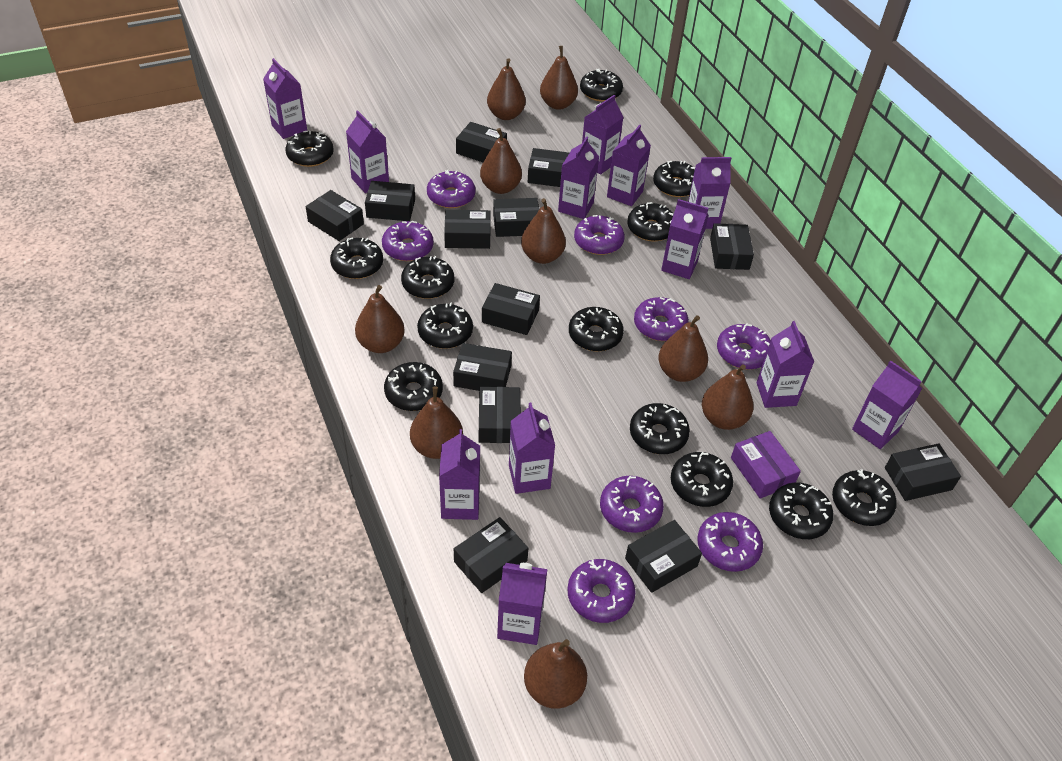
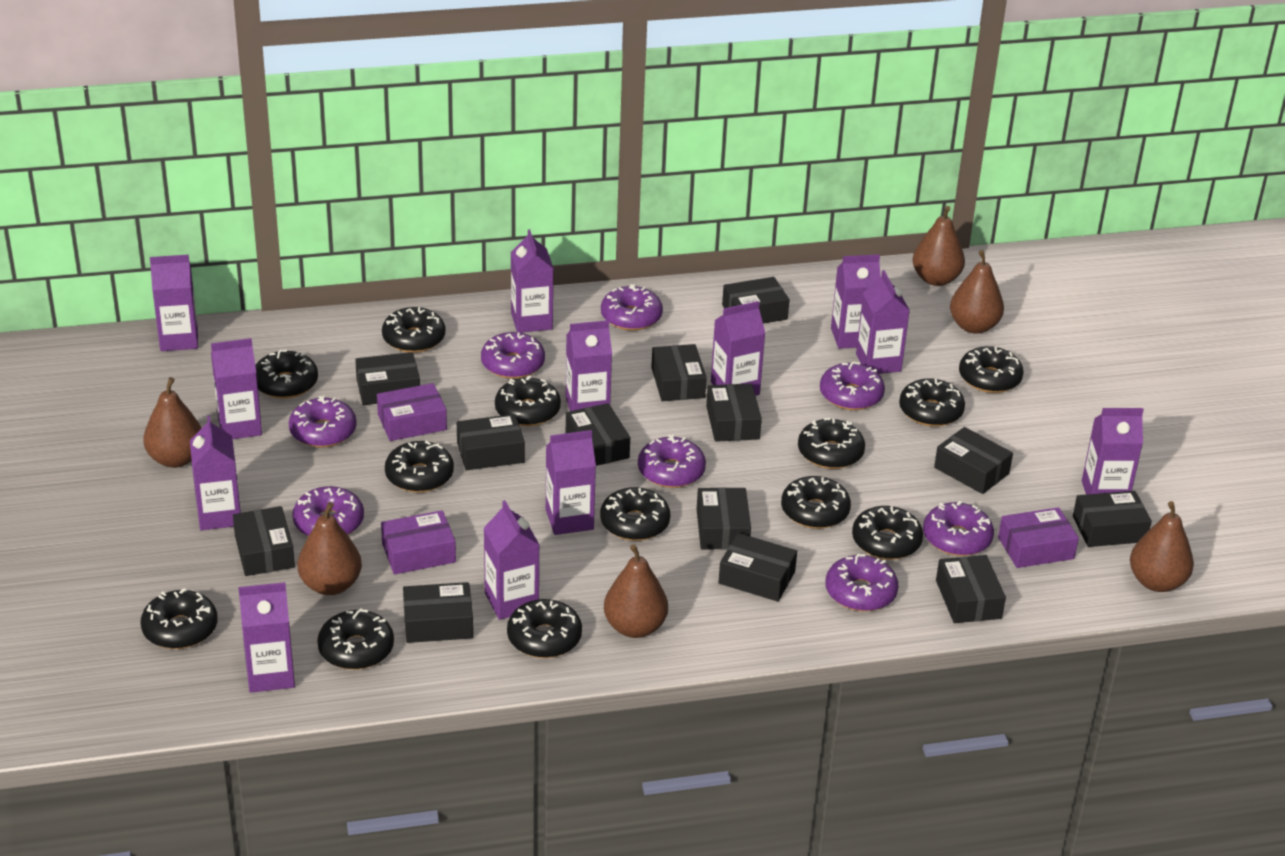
brown pear: [355,285,405,353] [410,386,463,459] [480,128,522,194] [487,58,526,120] [521,198,566,264] [524,639,587,709] [540,46,578,110] [658,315,708,382] [702,364,754,430] = 9 -> [143,377,202,468] [297,502,362,595] [604,544,668,638] [912,206,965,286] [950,250,1004,334] [1130,501,1194,592] = 6
purple box: [731,431,801,499] = 1 -> [377,383,447,441] [381,510,456,574] [998,507,1079,568] = 3

